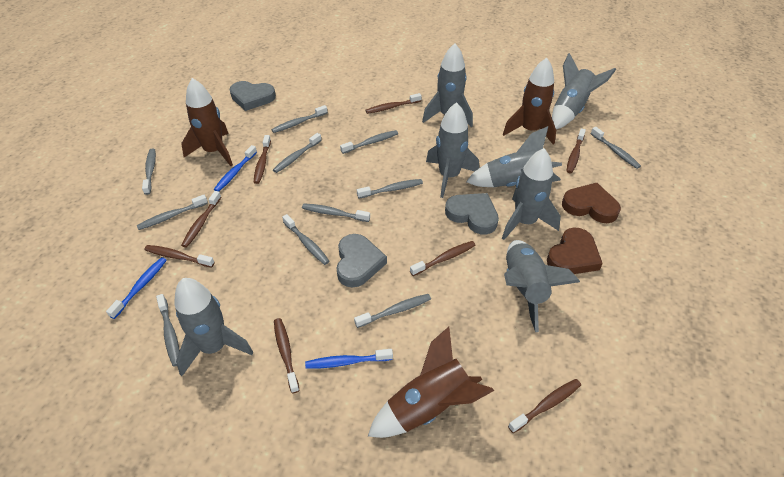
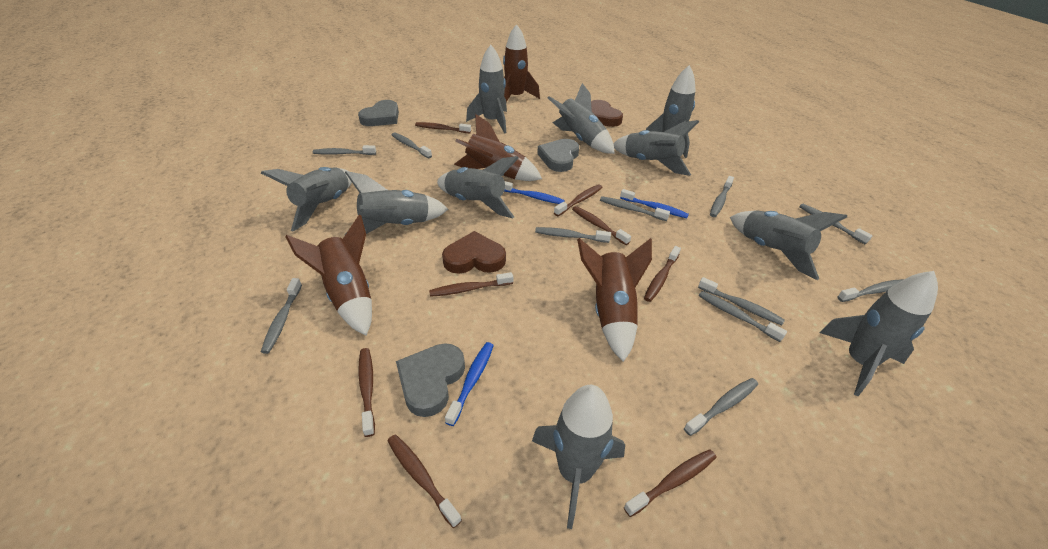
brown rocket: [181,78,233,166] [368,327,494,438] [503,58,556,145] = 3 -> [286,214,372,336] [454,114,542,181] [503,24,540,102] [577,238,652,362] = 4
grey rocket: [174,278,253,376] [422,43,473,127] [426,102,479,198] [466,126,562,187] [502,148,561,240] [504,240,580,332] [552,53,616,129] = 7 -> [261,167,352,232] [345,171,448,235] [437,156,519,218] [466,45,507,134] [532,385,625,529] [548,83,615,154] [613,120,699,176] [646,65,696,158] [730,210,847,280] [819,271,938,396] = 10

